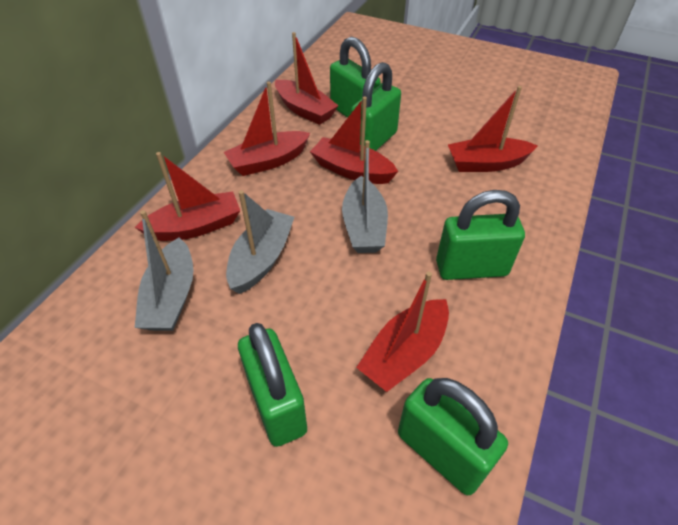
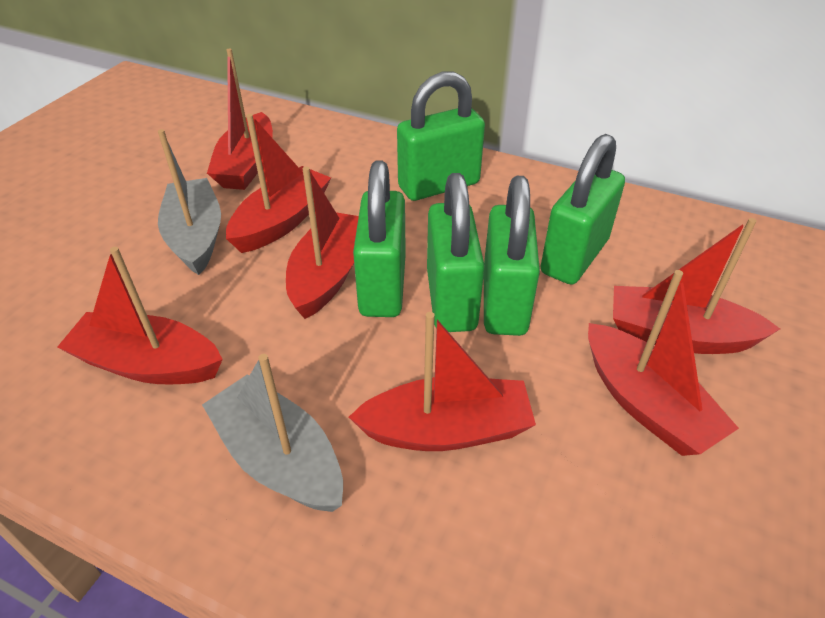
grey boat: [134,210,193,331] [226,190,295,294] [342,140,388,253] = 3 -> [158,129,221,275] [202,354,343,512] = 2
red boat: [135,152,240,241] [224,81,310,176] [275,32,339,125] [310,96,398,184] [356,271,449,392] [448,86,538,172] = 6 -> [57,247,223,385] [207,48,273,190] [226,114,331,253] [286,167,359,319] [349,312,536,451] [588,270,739,456] [613,218,780,354] = 7

